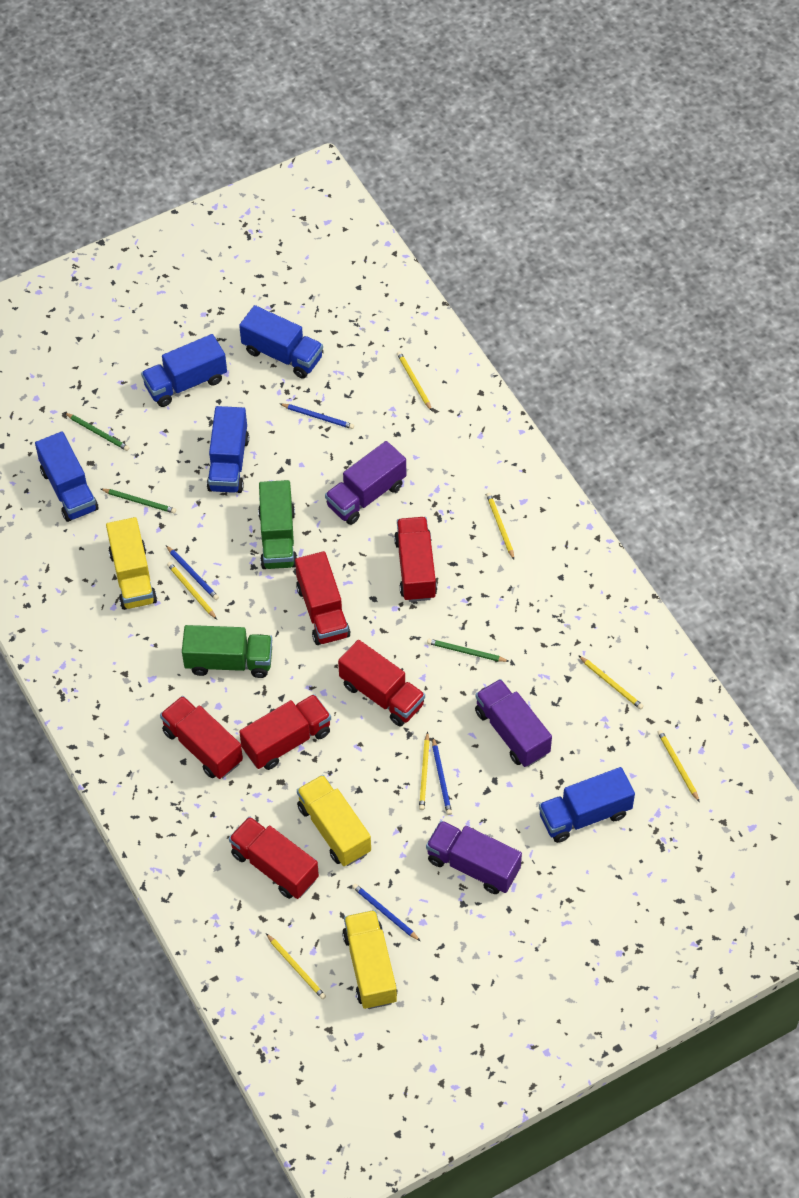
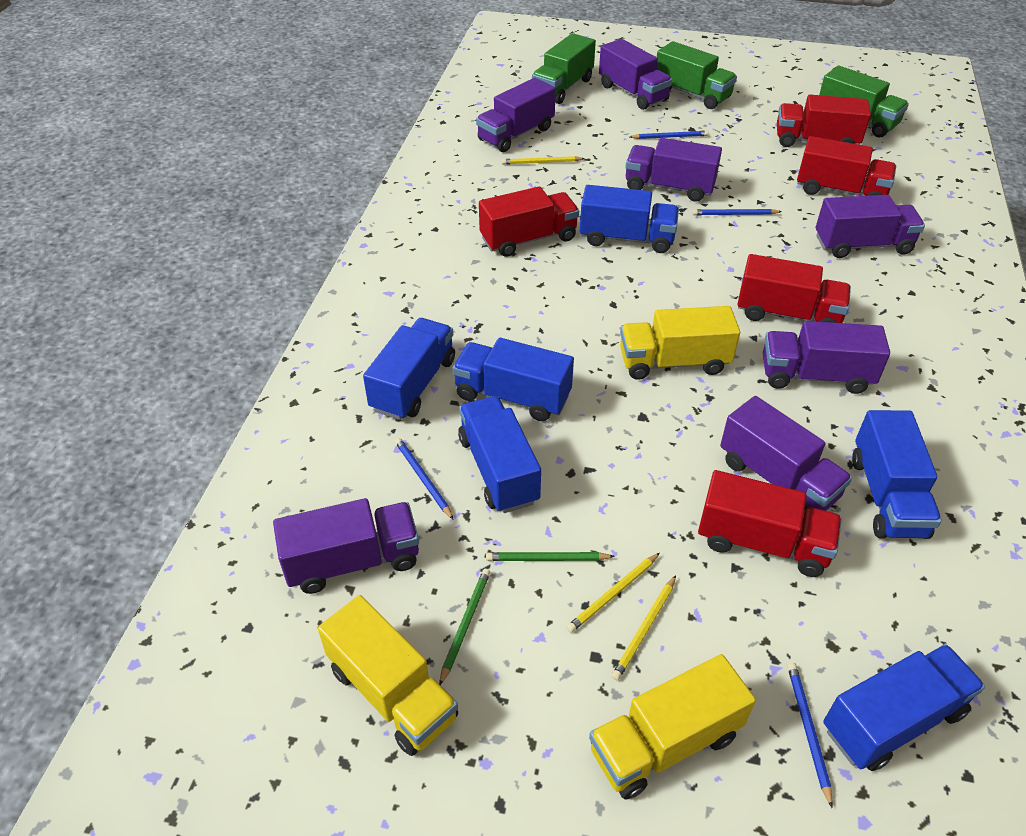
blue truck: [35,432,99,522] [141,334,227,407] [207,406,249,493] [239,305,323,378] [539,767,635,843] = 5 -> [363,318,455,420] [452,338,574,421] [458,396,541,513] [580,185,679,253] [823,644,985,771] [852,410,942,539] = 6
green pencil: [65,413,129,451] [101,489,176,514] [427,639,509,662] = 3 -> [439,569,490,685] [486,552,615,561] = 2
green truck: [182,625,272,678] [258,480,297,569] = 2 -> [532,33,596,104] [657,41,737,109] [819,66,909,138] = 3
purple truck: [325,441,406,525] [426,820,522,894] [475,679,552,767] = 3 -> [273,498,419,594] [476,78,556,152] [599,39,672,110] [625,138,722,202] [720,396,852,512] [763,321,890,394] [816,195,925,258] = 7
red truck: [160,696,243,779] [229,816,319,899] [239,694,331,770] [295,551,350,645] [338,640,425,726] [394,517,437,602] = 6 -> [479,186,579,257] [698,470,842,577] [738,254,851,323] [777,95,871,147] [797,136,896,196] = 5
yellow pencil: [167,562,217,619] [266,933,326,999] [397,351,432,411] [419,732,430,810] [486,493,514,559] [578,655,644,710] [657,730,699,802] = 7 -> [502,156,585,165] [567,553,660,633] [612,575,676,680] = 3

